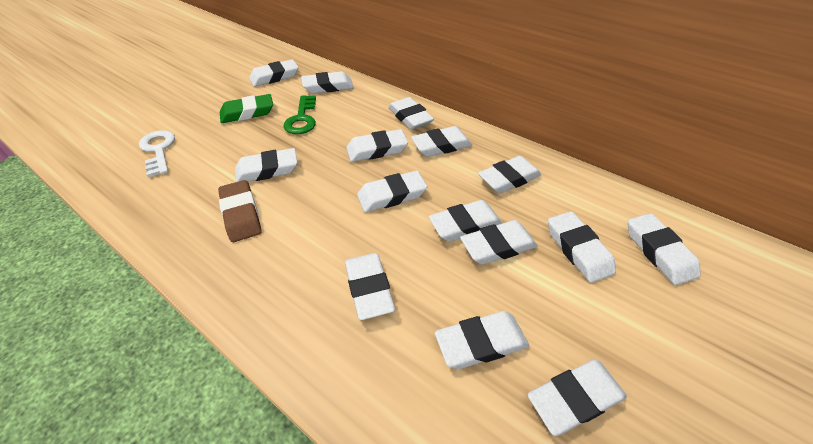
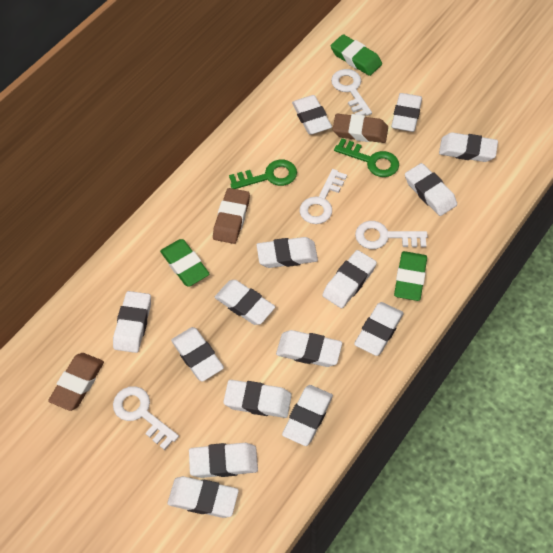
brown eraser: [218,180,262,242] = 1 -> [48,353,104,411] [213,188,250,244] [333,114,388,143] = 3
green eraser: [220,94,273,123] = 1 -> [160,239,209,287] [331,34,382,76] [394,251,427,301] = 3
green key: [283,95,316,134] = 1 -> [229,160,297,189] [334,138,399,177] = 2
white key: [139,130,175,177] = 1 -> [113,386,179,450] [300,169,347,224] [331,69,372,116] [355,221,428,249] = 4

